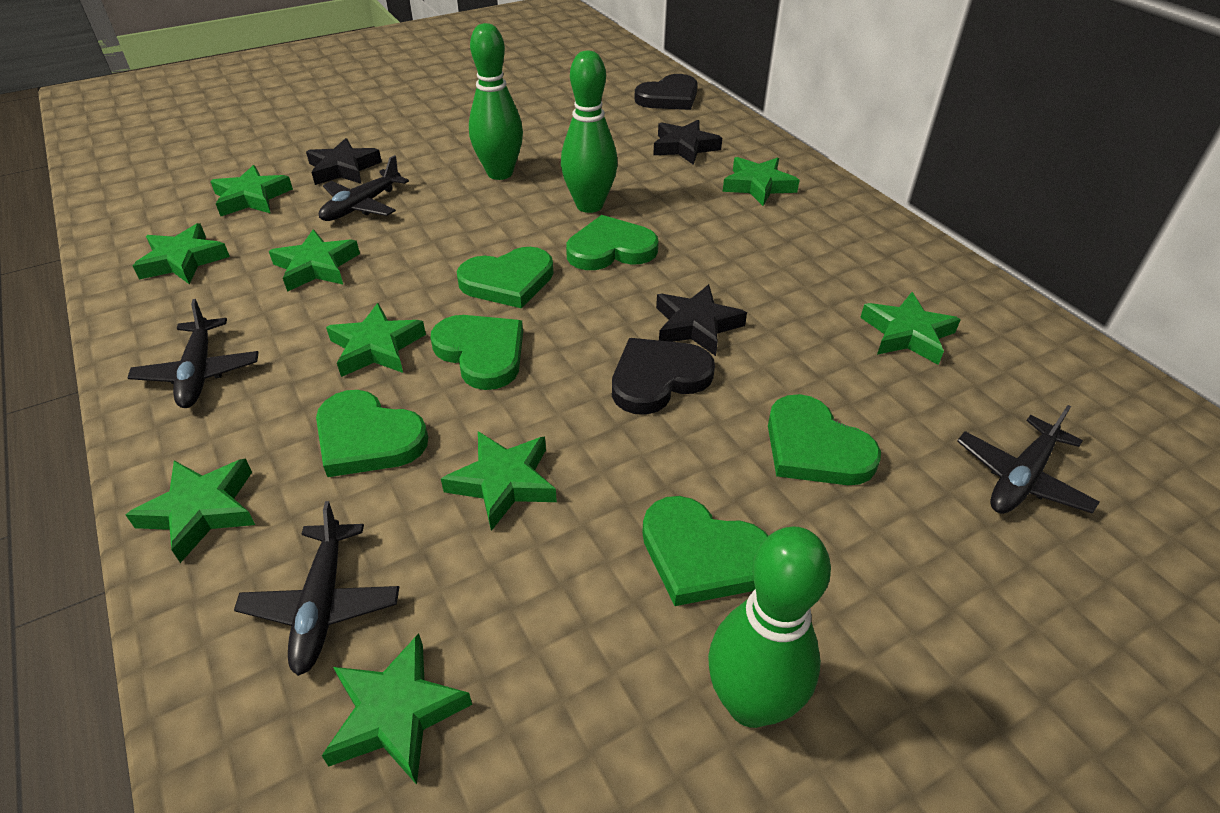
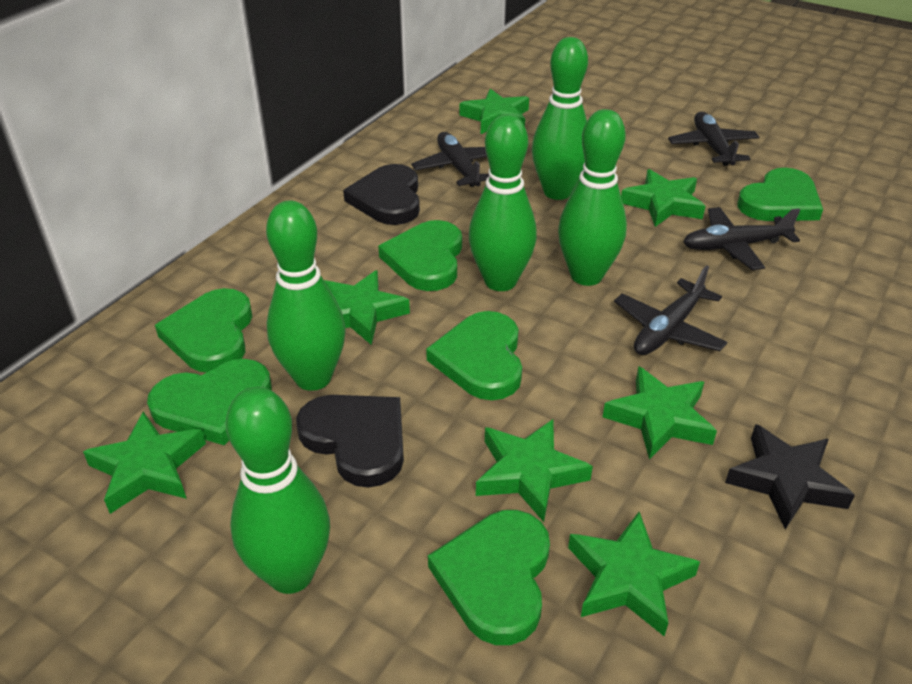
black star: [306,138,382,185] [653,120,722,165] [656,284,747,356] = 3 -> [725,424,855,530] = 1
green bowling pin: [469,23,523,180] [561,50,618,213] [708,527,831,728] = 3 -> [226,387,330,594] [266,200,346,391] [469,114,537,291] [532,37,588,200] [558,109,627,286] = 5
green star: [126,458,255,563] [133,223,230,284] [210,165,293,216] [269,229,360,292] [322,633,472,785] [326,303,426,377] [441,431,557,531] [723,157,800,206] [860,292,961,365] = 9 -> [83,411,206,514] [324,270,410,345] [460,89,529,134] [476,419,593,522] [568,512,700,636] [603,366,717,460] [621,169,705,227] = 7

